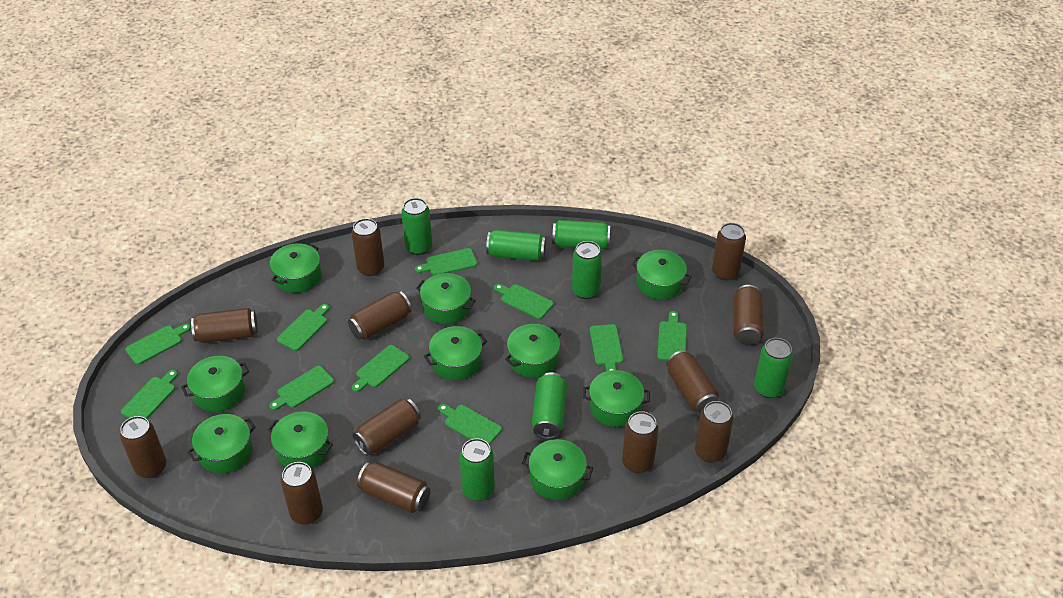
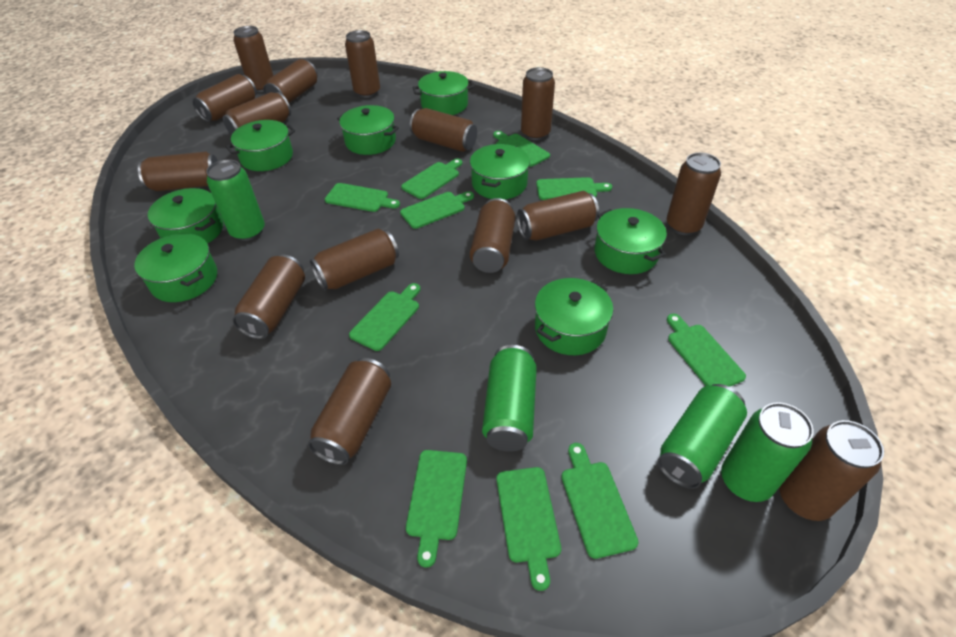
brown can: [120,416,166,478] [191,308,258,343] [281,462,323,525] [348,291,412,340] [352,218,384,276] [352,398,421,456] [357,462,430,513] [622,411,658,473] [666,350,719,413] [695,401,734,463] [712,223,746,281] [734,285,764,345] = 12 -> [138,152,218,191] [192,74,257,122] [223,92,291,135] [232,254,305,339] [233,26,274,92] [263,59,318,103] [308,358,391,465] [310,228,399,291] [345,30,380,98] [410,108,477,152] [470,198,515,273] [517,191,599,241] [521,67,555,140] [667,153,721,235] [779,420,884,521] = 15
green can: [401,198,432,255] [459,438,495,501] [486,230,546,261] [532,372,567,439] [552,220,610,250] [572,241,602,299] [754,338,793,398] = 7 -> [206,159,265,241] [482,345,537,452] [658,384,747,489] [721,402,814,502] = 4
green pot: [181,356,249,412] [187,414,256,473] [268,412,333,469] [270,243,321,293] [416,273,476,324] [424,326,487,380] [505,324,561,378] [522,439,593,500] [583,370,650,427] [631,250,692,300] = 10 -> [134,233,217,302] [148,188,223,243] [226,120,295,171] [337,105,399,155] [413,71,475,115] [470,144,530,199] [535,278,613,355] [595,208,667,274] = 8

